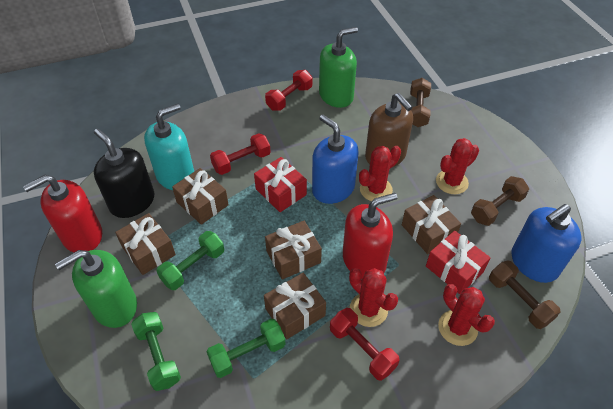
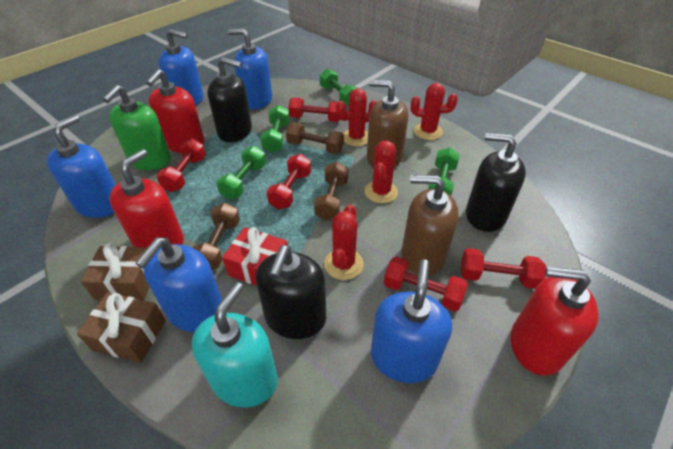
black soap dispenser: [94,129,154,218] = 1 -> [207,57,252,142] [256,245,326,339] [466,133,526,232] = 3
blue soap dispenser: [312,115,359,204] [511,204,582,283] = 2 -> [47,115,116,218] [135,238,222,332] [159,29,204,106] [228,29,272,109] [371,260,452,383] = 5
brown gift: [115,213,176,275] [172,168,229,225] [264,273,326,339] [265,221,322,279] [402,195,461,254] = 5 -> [77,292,166,363] [81,243,149,300] = 2
brown soap dispenser: [365,93,413,167] = 1 -> [367,80,408,168] [402,175,459,276] = 2
green dumbbell: [131,312,181,391] [156,231,224,290] [206,319,286,378] = 3 -> [217,146,266,199] [260,105,290,153] [320,69,357,105] [428,147,460,196] = 4
green soap dispenser: [55,250,137,328] [319,27,358,108] = 2 -> [103,85,171,170] = 1
red dumbbell: [210,133,271,175] [265,70,313,111] [330,308,400,381] = 3 -> [157,139,206,192] [267,154,311,209] [288,98,340,122] [384,257,468,311] [461,248,546,289] = 5
red gift: [254,157,307,212] [426,231,491,294] = 2 -> [222,227,288,286] = 1
red soap dispenser: [23,175,102,252] [343,193,397,279] = 2 -> [109,149,184,247] [146,69,205,152] [510,267,599,376] = 3

